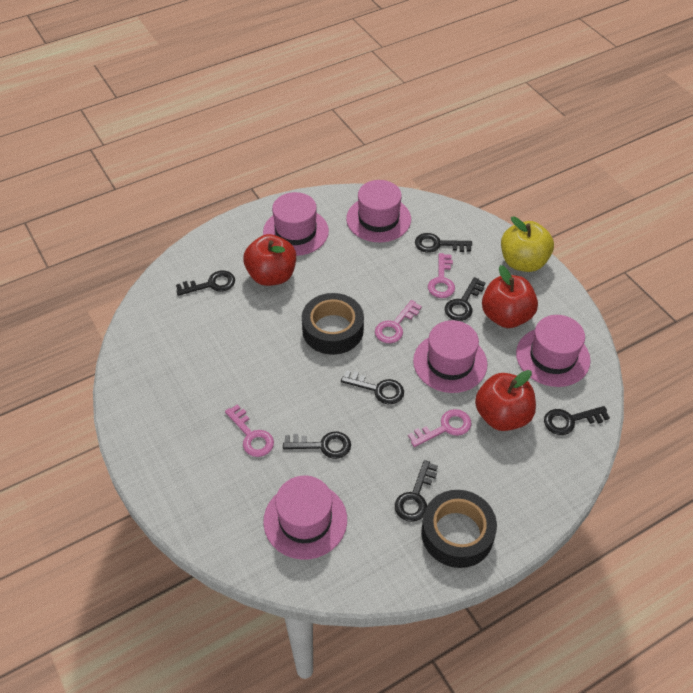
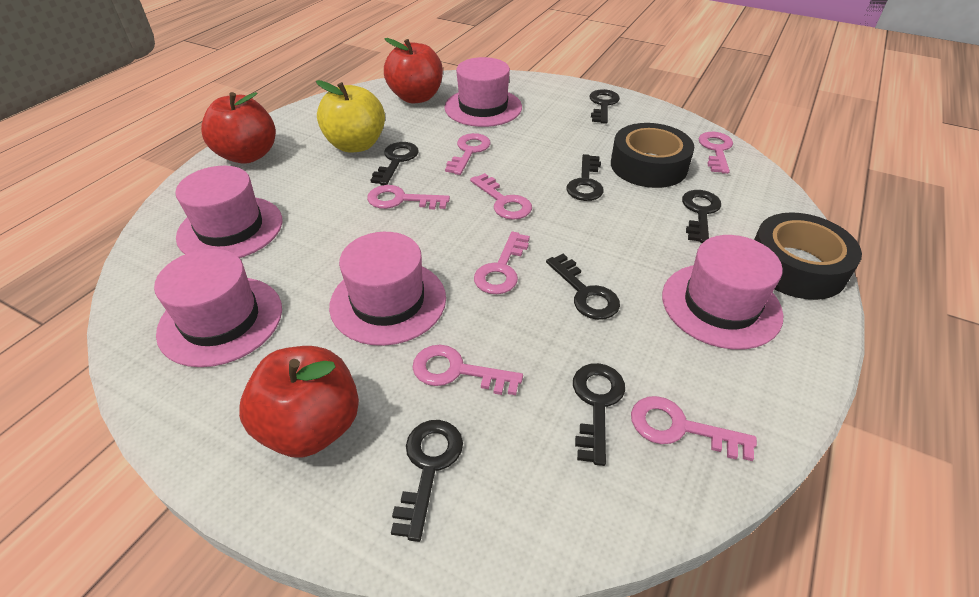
pink key: [225,404,274,457] [375,300,422,343] [408,409,472,447] [428,253,455,298] = 4 -> [367,185,450,209] [412,345,523,395] [445,133,491,175] [470,173,532,220] [474,231,530,294] [631,396,757,461] [698,132,733,174] = 7

